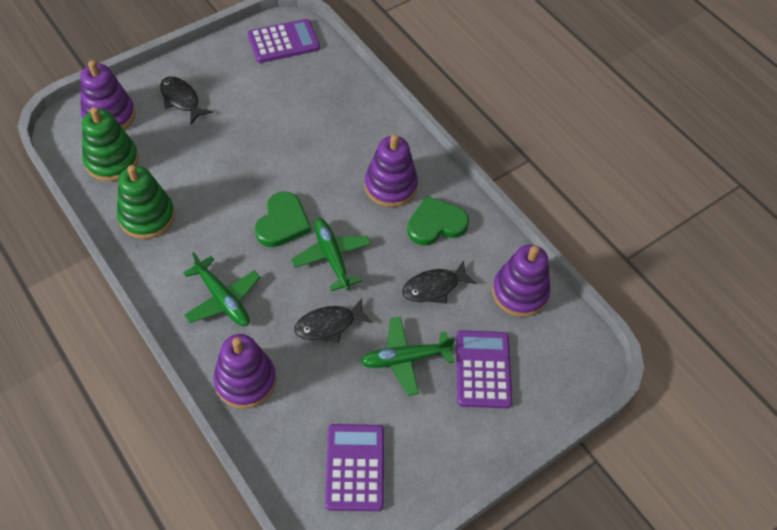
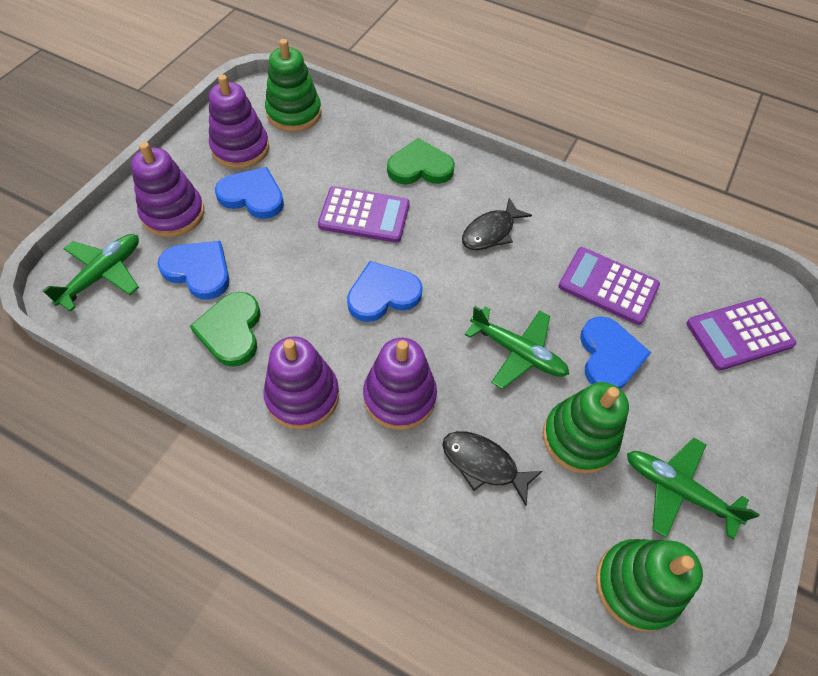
black fish: [160,76,213,124] [294,298,373,343] [402,260,477,303] = 3 -> [442,431,543,506] [462,198,532,250] = 2
blue heart: none = 0 -> [157,241,230,300] [215,167,284,219] [347,261,423,322] [580,316,651,389] = 4
green stacking toy: [82,107,139,181] [117,165,175,239] = 2 -> [265,39,322,132] [543,382,629,474] [596,539,703,631] = 3

